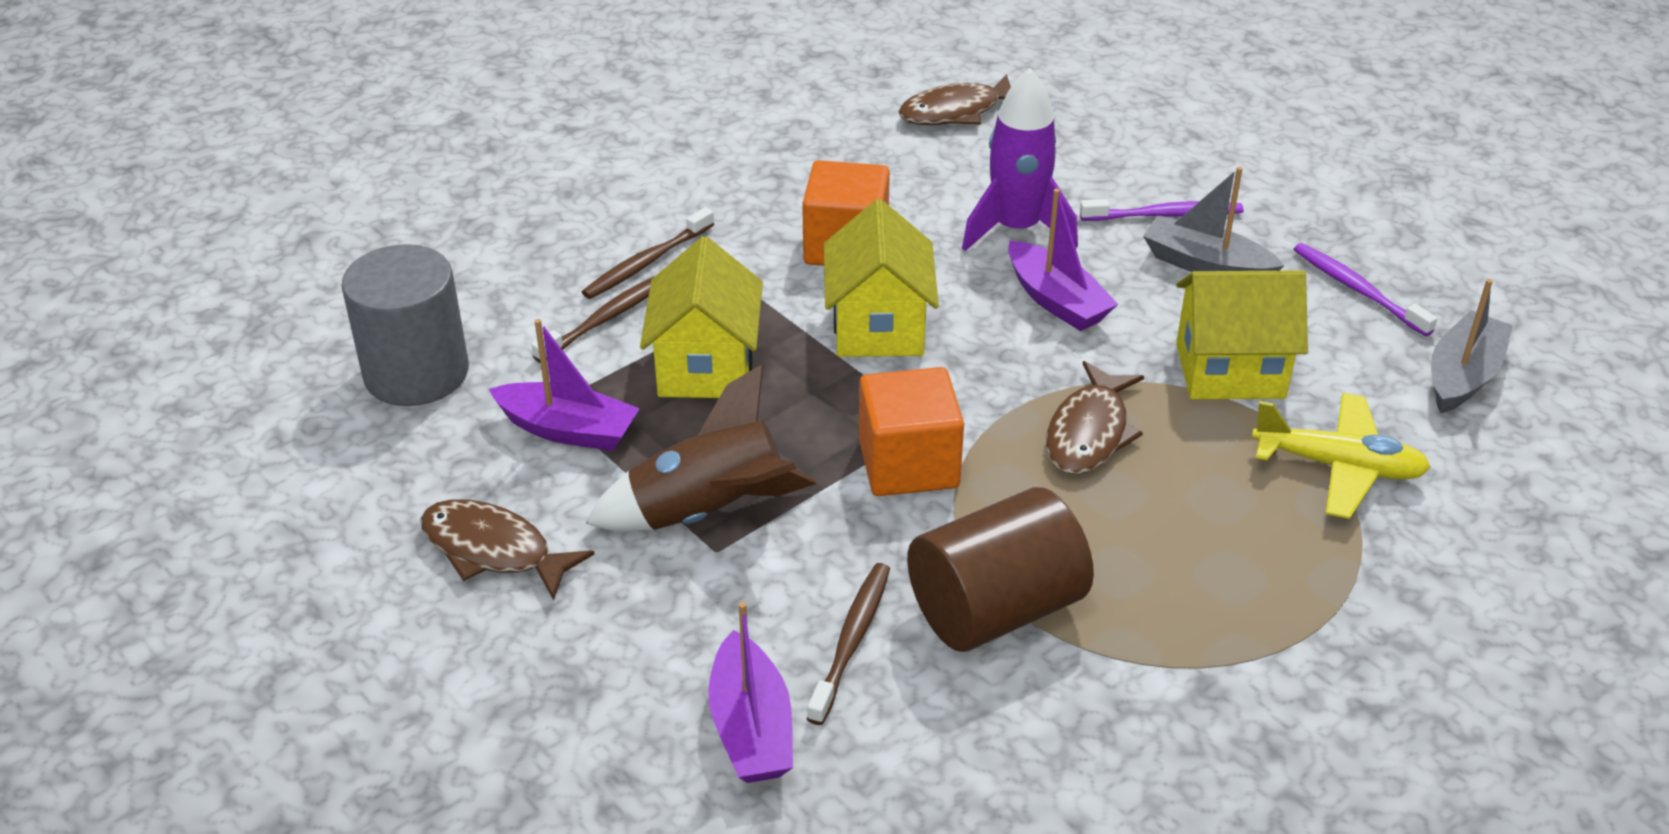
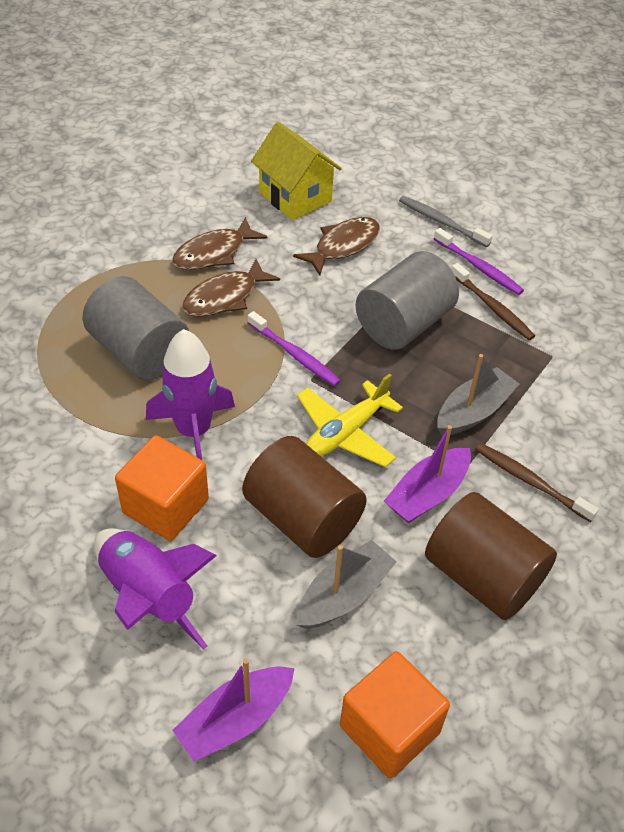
brown cylinder: [907,487,1094,652] = 1 -> [242,436,367,558] [425,492,557,620] = 2
brown rocket: [585,364,817,532] = 1 -> none = 0
brown toothbrush: [531,276,655,363] [582,207,714,299] [807,563,890,725] = 3 -> [451,263,535,340] [475,443,599,522] = 2
grey cylinder: [341,244,469,406] = 1 -> [83,276,189,381] [356,251,459,350] = 2
grey toothbrush: none = 0 -> [399,196,493,247] = 1
purple boat: [489,319,640,451] [708,602,793,783] [1008,189,1118,331] = 3 -> [172,658,295,762] [384,425,471,523] = 2
purple rocket: [962,68,1078,251] = 1 -> [94,528,217,649] [146,329,235,460] = 2
yellow house: [640,236,763,398] [824,199,939,357] [1176,270,1308,399] = 3 -> [251,122,342,221] = 1

